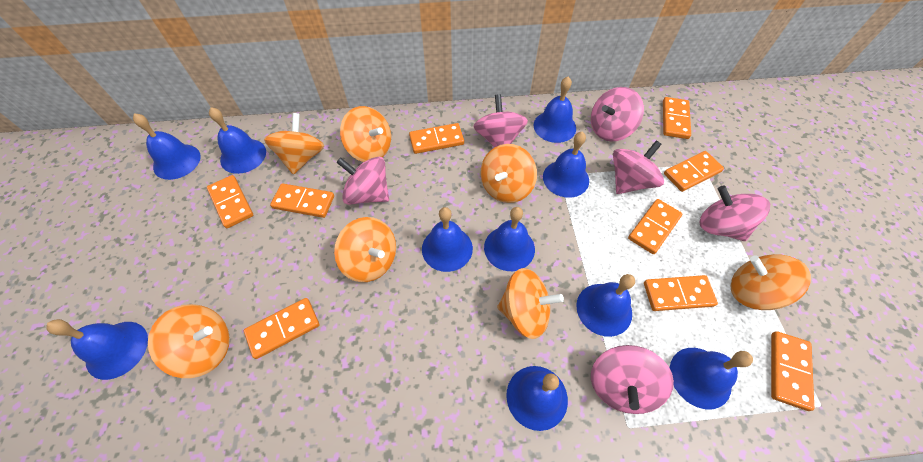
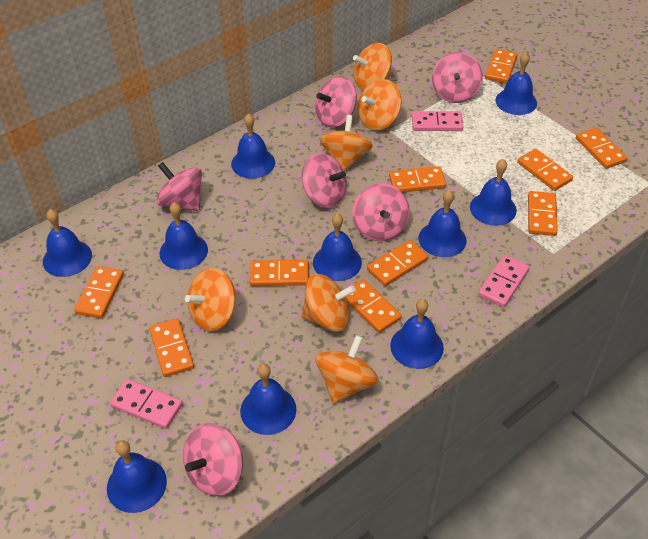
orange domino: [207,175,253,228] [244,298,320,359] [270,183,334,218] [409,123,464,154] [628,199,682,254] [644,275,718,311] [663,97,691,139] [664,151,724,192] [771,331,814,411] = 9 -> [74,266,124,318] [149,318,194,377] [250,260,309,286] [346,279,402,333] [367,240,428,286] [389,166,446,192] [485,49,518,83] [517,149,573,191] [528,191,558,236] [576,128,627,169] = 10
orange spinning top: [148,304,230,378] [264,113,324,175] [334,217,396,282] [340,106,391,162] [481,144,537,203] [497,268,564,339] [731,254,811,310] = 7 -> [185,268,236,331] [301,274,356,332] [315,335,378,404] [320,115,373,171] [353,43,392,90] [358,79,402,130] = 6
pink domino: none = 0 -> [110,379,183,429] [412,111,463,131] [478,255,530,307] = 3

